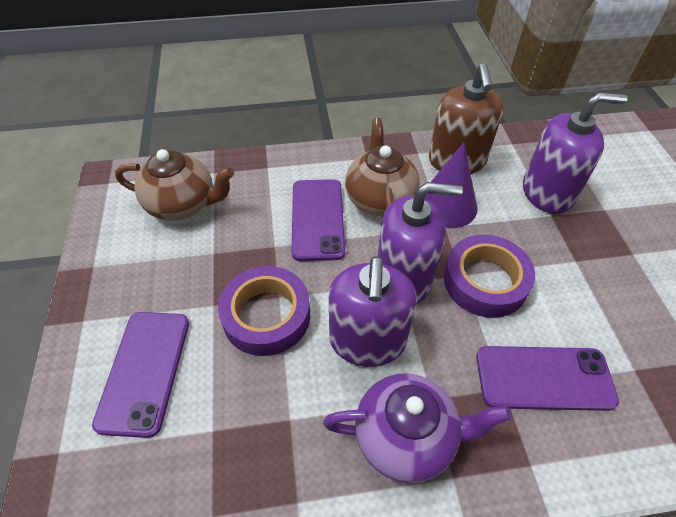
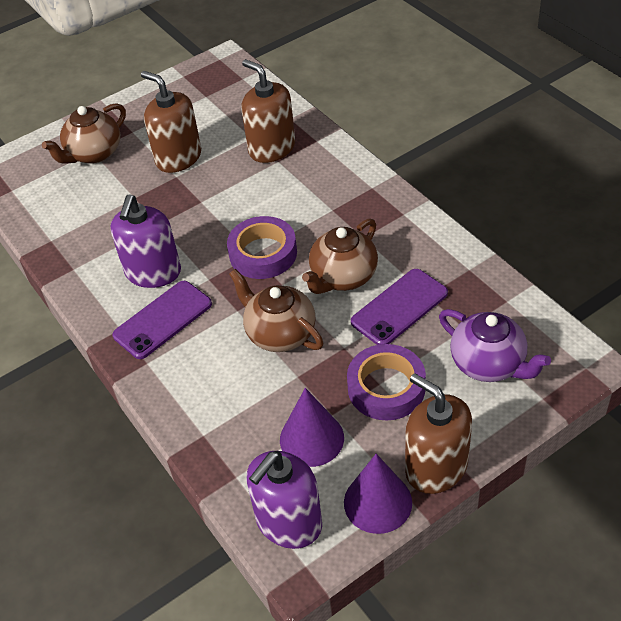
brown soap dispenser: [429,63,504,174] = 1 -> [141,71,201,173] [241,59,295,163] [405,373,472,494] = 3
brown teapot: [115,149,234,221] [345,118,420,219] = 2 -> [42,103,126,164] [229,269,324,352] [302,218,378,294] = 3
purple cone: [425,143,477,228] = 1 -> [280,388,344,467] [344,454,412,534] = 2
purple phone: [92,312,189,438] [291,179,345,261] [476,346,619,411] = 3 -> [112,281,212,359] [351,269,448,345] = 2
purple soap dispenser: [328,256,417,367] [378,182,463,304] [523,92,628,214] = 3 -> [110,195,181,288] [246,451,322,549] = 2

